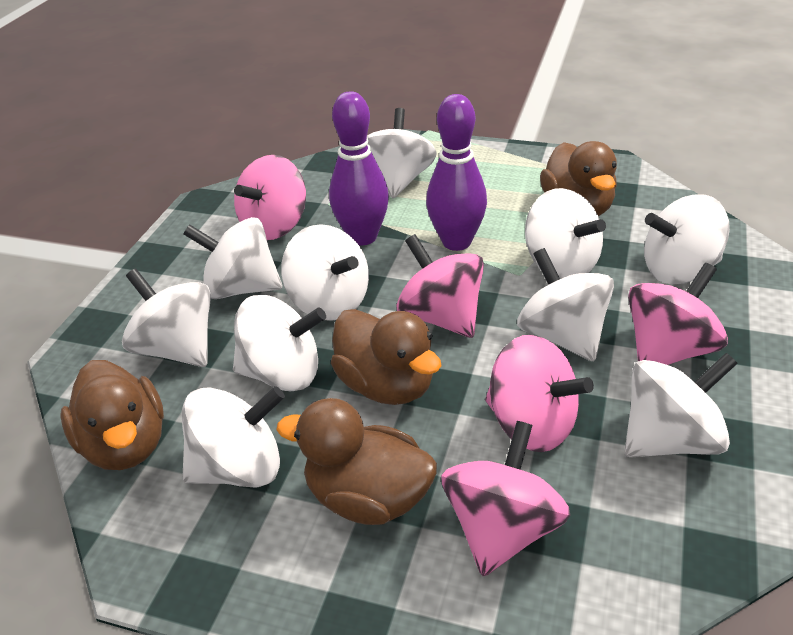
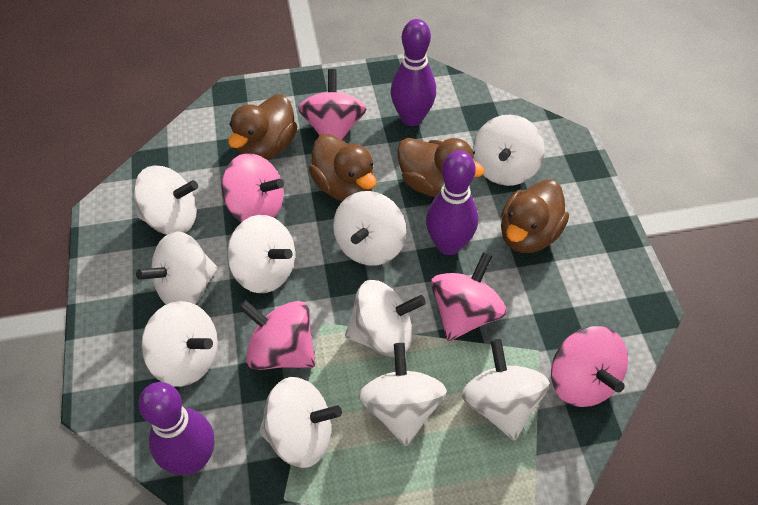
purple bowling pin: [329,91,389,245] [426,94,487,251] = 2 -> [138,382,214,475] [390,19,436,126] [426,150,478,255] = 3

